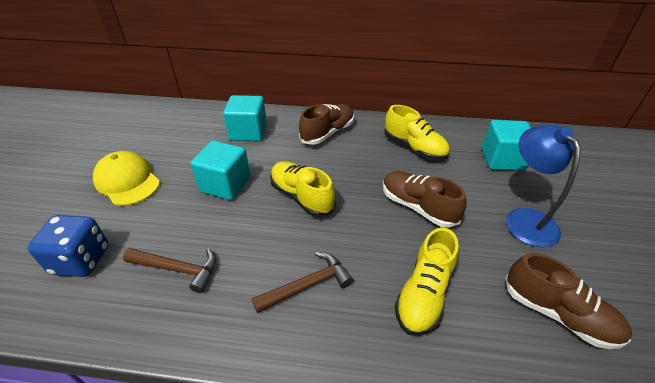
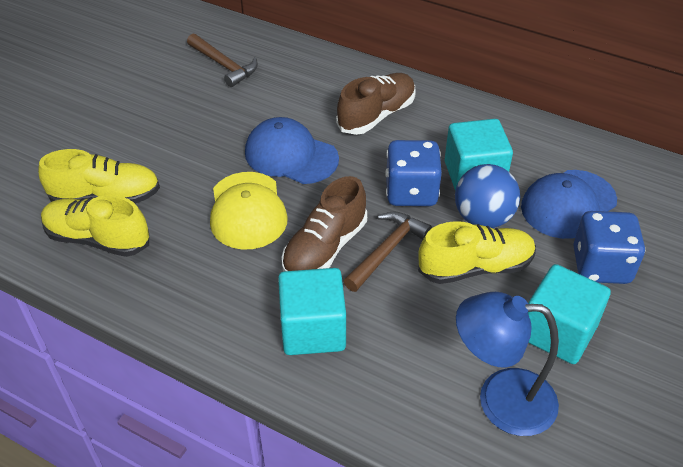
blue ball: none = 0 -> [455,164,520,228] = 1
blue cap: none = 0 -> [245,117,339,184] [521,170,617,239] = 2
blue dice: [27,215,109,277] = 1 -> [385,140,442,206] [573,211,645,284] = 2
brown shoe: [299,104,354,145] [383,171,467,228] [506,253,632,349] = 3 -> [282,176,367,272] [336,73,416,135] = 2

